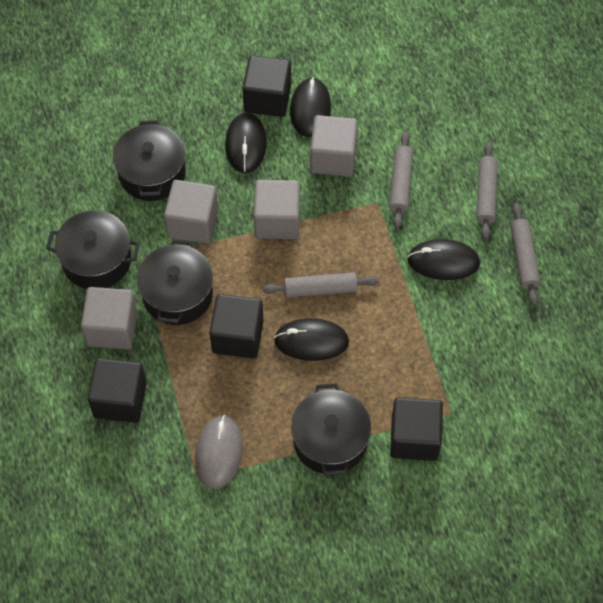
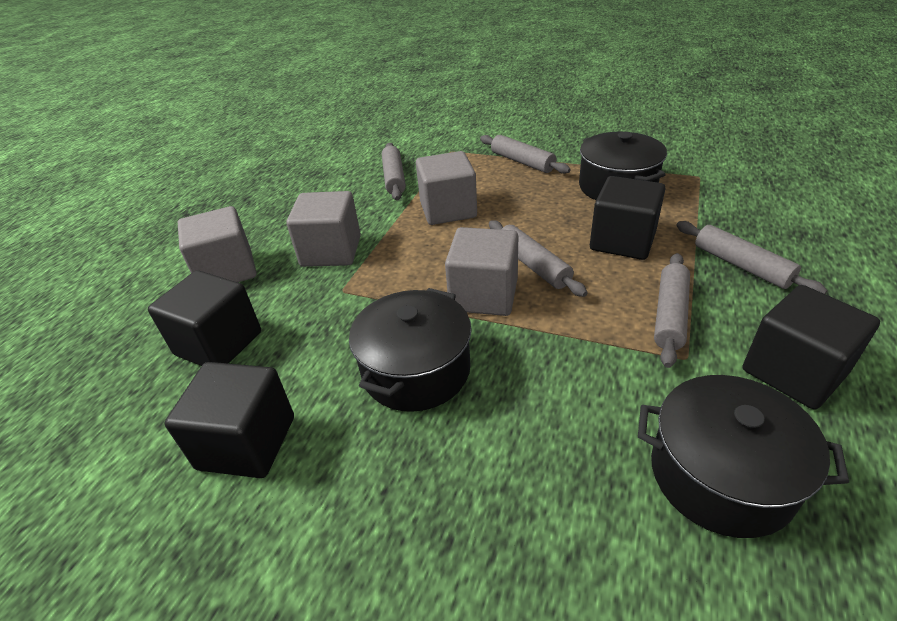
black mouse: [225,113,267,173] [274,318,349,361] [290,77,331,137] [407,239,480,280] = 4 -> none = 0
black pot: [46,210,140,289] [113,120,186,201] [137,239,213,325] [291,383,371,476] = 4 -> [349,288,472,412] [579,132,667,200] [638,375,849,538] = 3
grey mouse: [195,415,243,489] = 1 -> none = 0
grey rolling pin: [263,273,379,297] [390,132,413,228] [477,142,498,240] [510,204,540,306] = 4 -> [382,143,406,200] [480,135,571,174] [489,220,588,297] [654,253,690,368] [676,221,828,294] = 5

